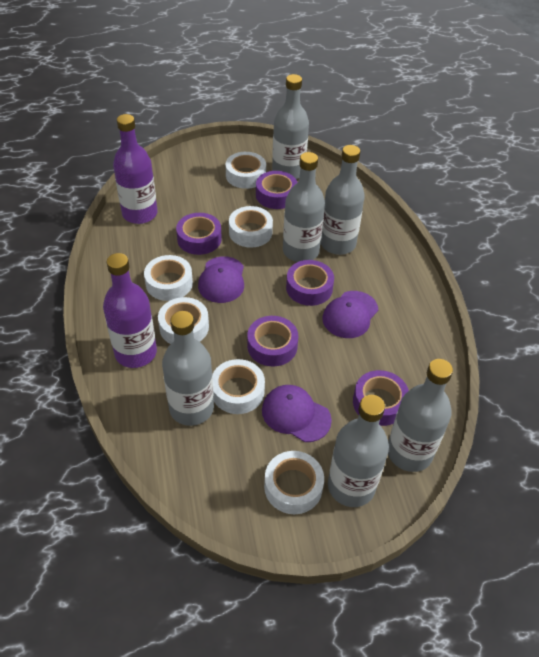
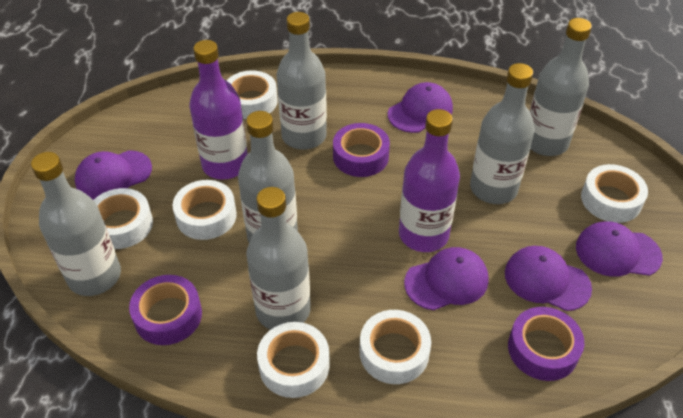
purple cap: [198,256,244,303] [262,385,332,442] [322,291,378,338] = 3 -> [75,150,152,200] [388,82,453,133] [404,247,489,310] [505,246,592,311] [576,221,663,277] = 5
purple tape: [176,213,222,255] [247,316,298,366] [256,171,297,209] [286,260,334,306] [353,370,409,426] = 5 -> [129,275,202,345] [333,123,390,177] [508,307,584,381] = 3

